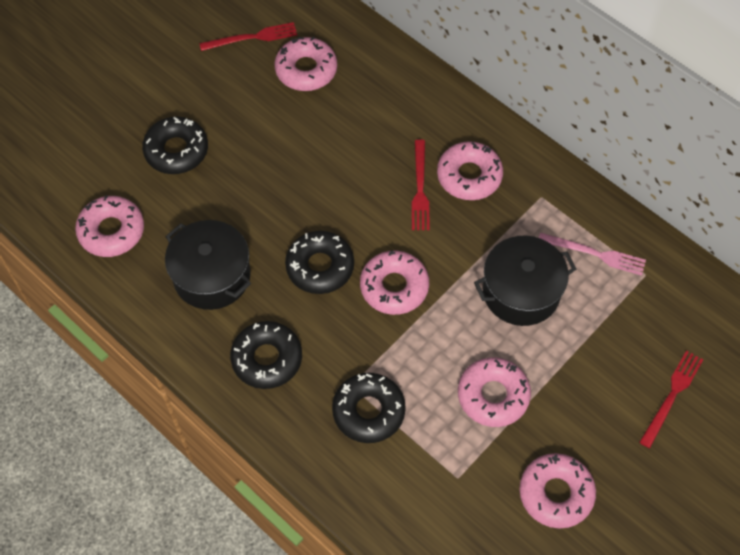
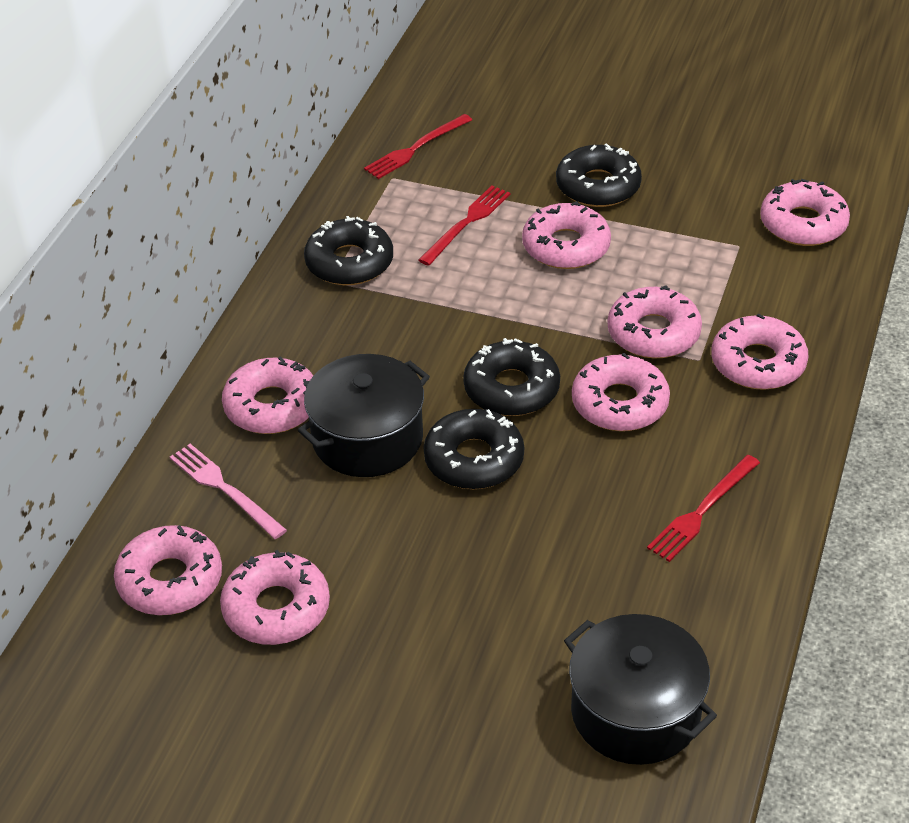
pink donut: [75,195,144,257] [275,37,337,91] [360,250,429,315] [437,141,503,200] [458,357,531,427] [519,453,596,529] = 6 -> [114,525,222,615] [220,550,330,645] [222,356,313,434] [522,201,611,269] [572,353,670,431] [607,285,702,358] [711,313,808,390] [760,179,850,246] = 8

